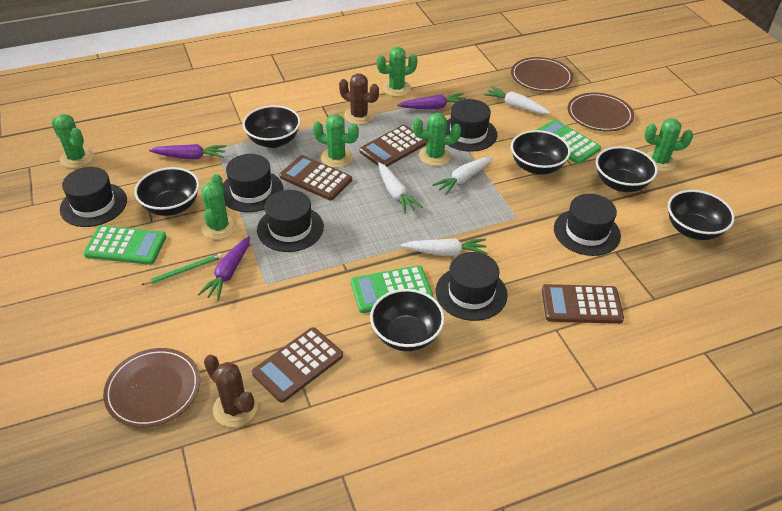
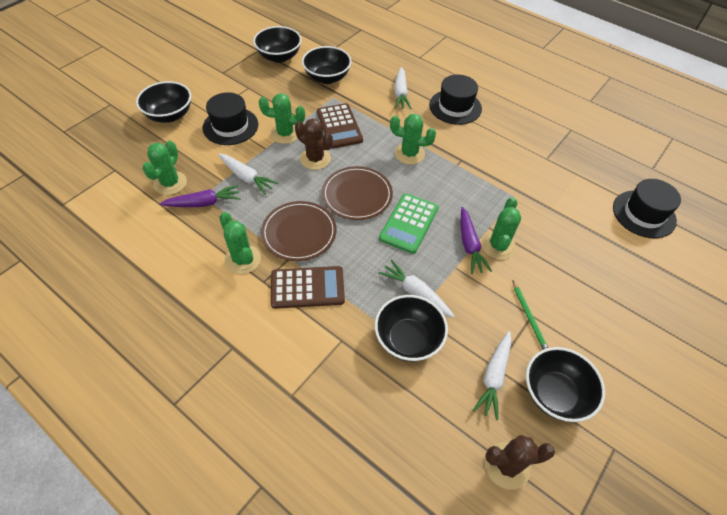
black bowl: [134,167,199,216] [243,105,301,148] [370,289,445,351] [511,130,571,175] [596,146,658,192] [668,190,735,240] = 6 -> [136,81,191,123] [253,26,302,63] [302,46,352,84] [375,295,448,362] [526,347,605,422] = 5
black hat: [60,167,127,227] [223,154,284,212] [257,190,324,252] [436,252,508,321] [446,99,497,152] [554,194,621,256] = 6 -> [202,92,258,145] [429,75,482,125] [613,179,681,238] = 3
brown calculator: [252,327,343,403] [279,155,352,200] [359,125,427,167] [542,284,624,324] = 4 -> [271,266,345,309] [317,103,363,149] = 2
brown plate: [103,348,200,428] [511,57,573,92] [568,92,634,132] = 3 -> [261,201,337,261] [322,166,393,220] = 2
green cactus: [51,114,94,168] [201,174,237,239] [313,114,359,168] [377,47,418,97] [413,113,461,166] [645,118,693,172] = 6 -> [142,141,187,195] [219,212,261,274] [259,93,305,144] [390,114,436,165] [481,197,521,260] = 5
green calculator: [83,225,166,265] [351,265,433,313] [537,119,601,164] = 3 -> [379,193,439,254] = 1
purple carrot: [149,144,227,159] [198,236,250,301] [397,93,466,109] = 3 -> [159,185,241,207] [461,207,492,274] = 2

